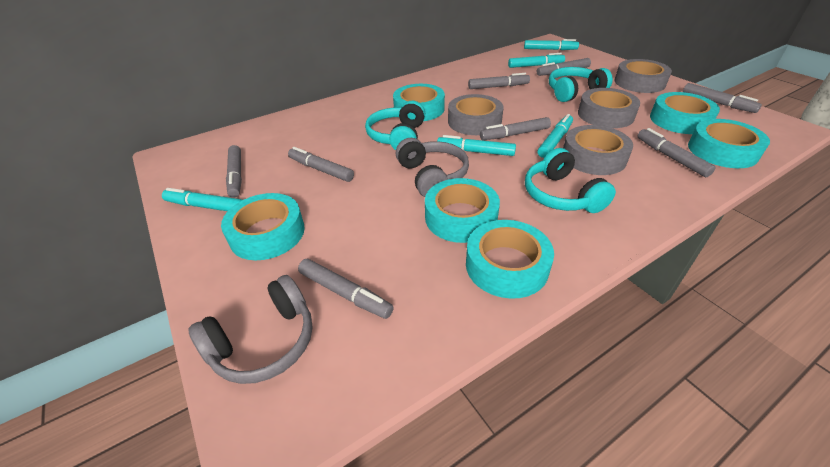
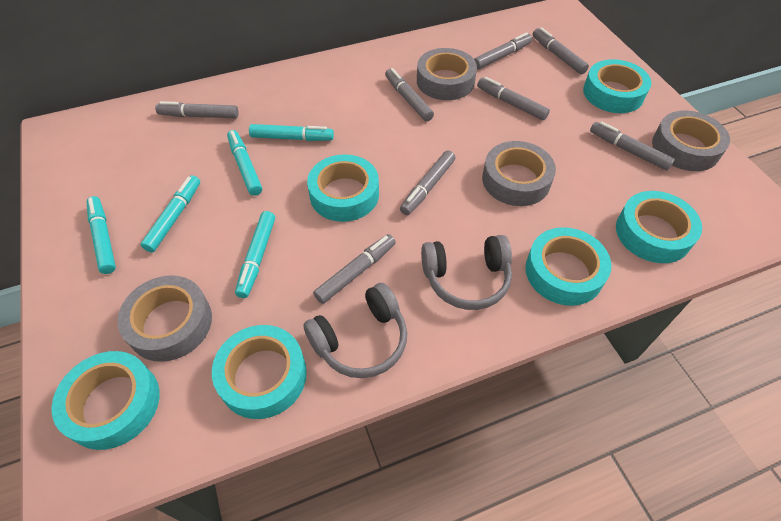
turquoise headphones: [365,101,425,150] [525,148,616,213] [549,67,613,102] = 3 -> none = 0

